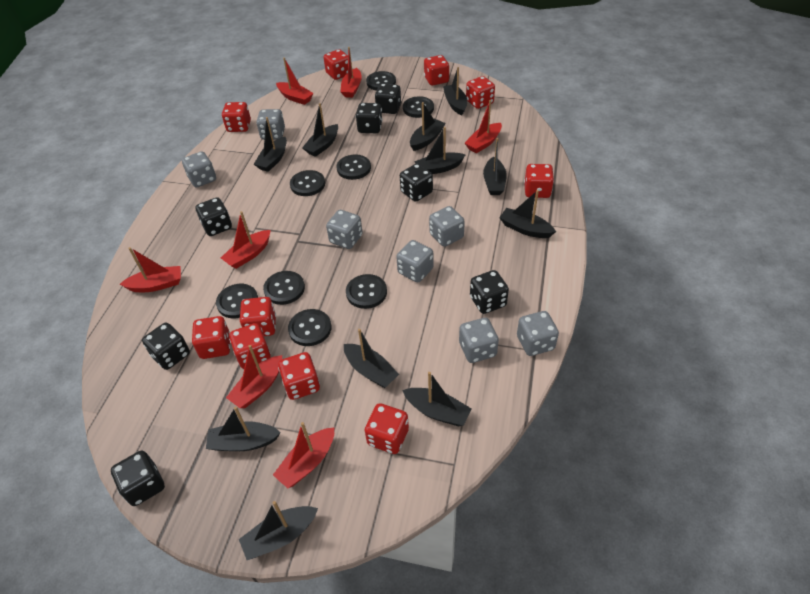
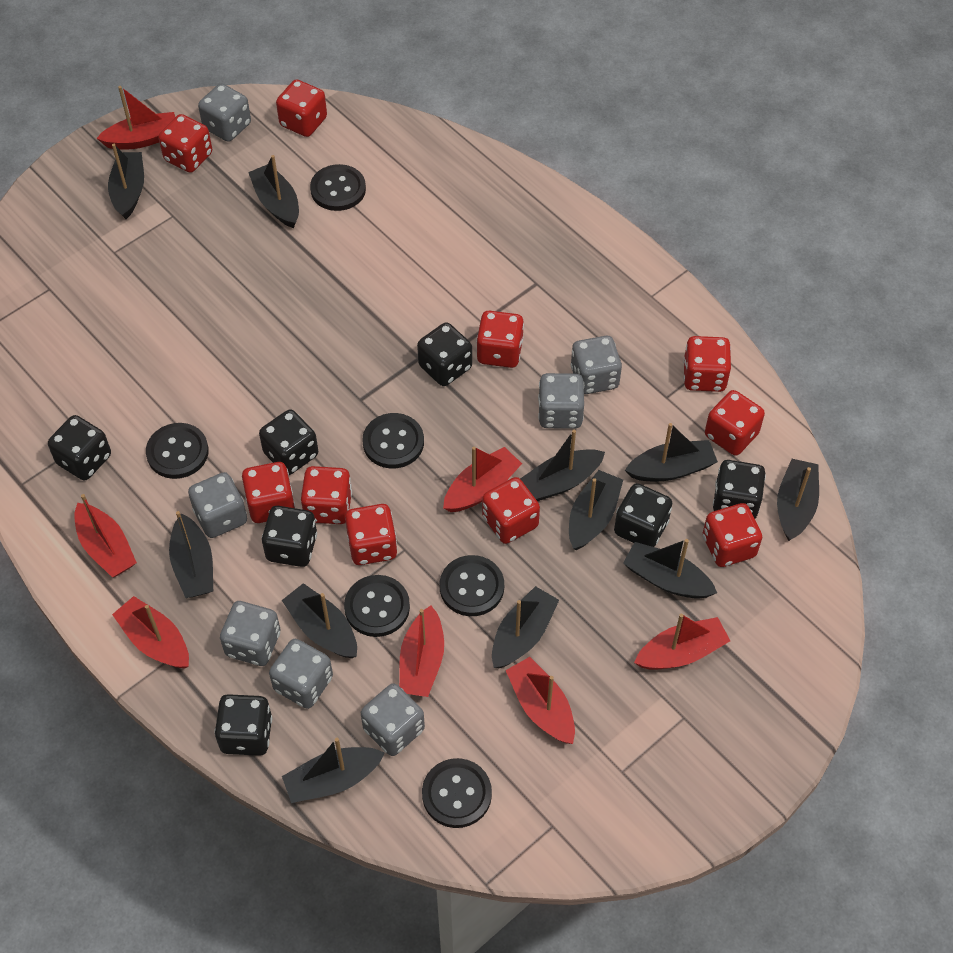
black button: [216,284,258,318] [263,271,305,305] [288,309,331,346] [290,170,325,196] [336,155,371,180] [346,274,387,309] [366,71,396,91] [403,96,434,118] = 8 -> [146,423,209,479] [310,164,366,211] [344,575,410,637] [363,413,424,468] [422,758,492,828] [440,555,504,616] = 6

